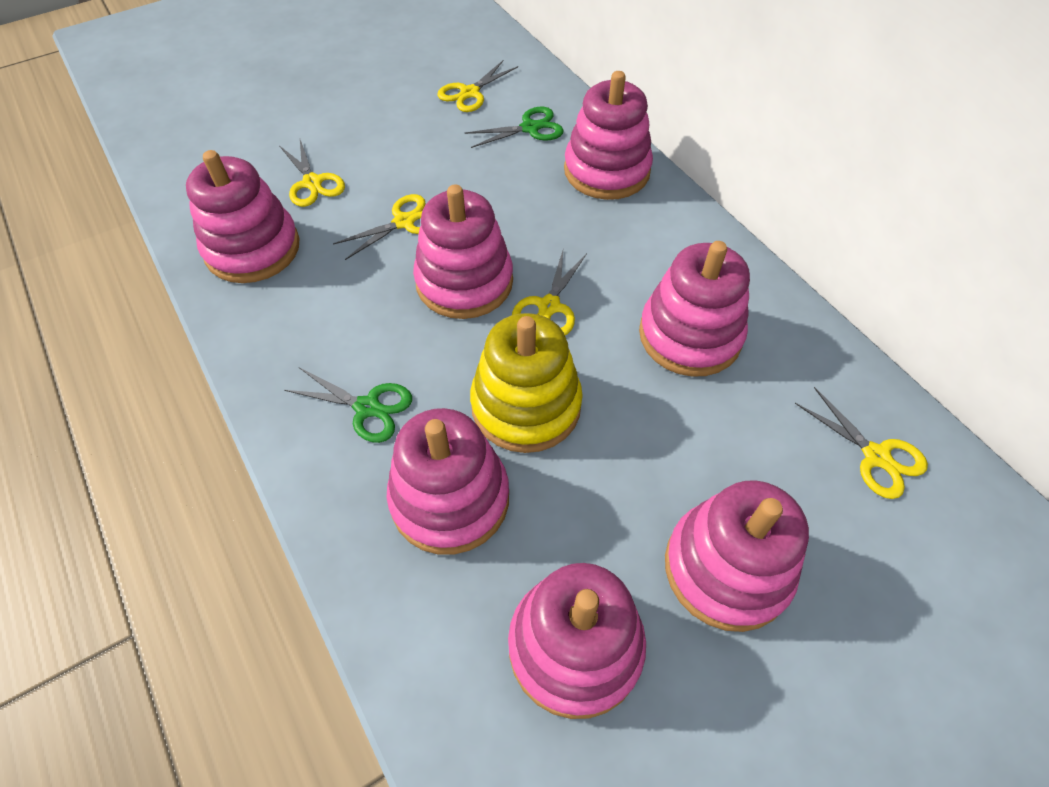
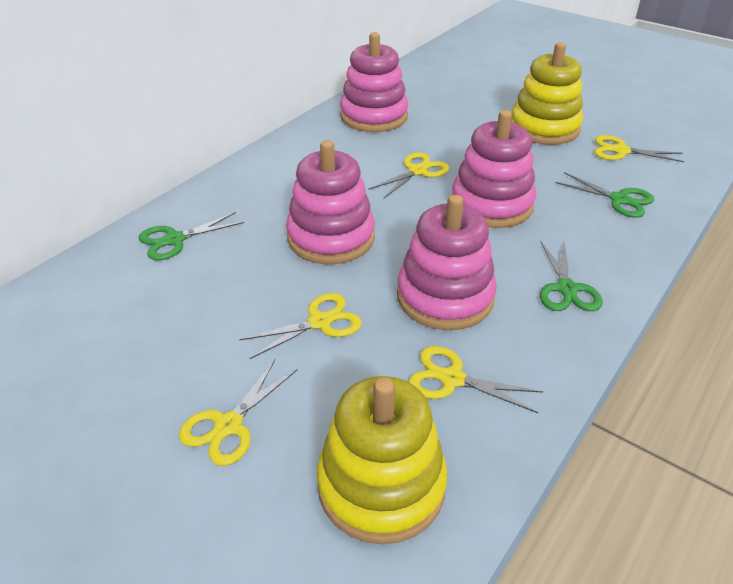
green scissors: [284,368,412,443] [465,107,564,148] = 2 -> [138,212,244,261] [540,241,603,311] [555,172,654,218] = 3
pink stacking toy: [186,150,300,283] [386,408,509,555] [413,184,513,319] [508,563,646,719] [564,71,653,200] [639,241,750,377] [665,480,809,632] = 7 -> [286,140,375,264] [340,32,408,132] [397,195,497,330] [452,110,536,228] = 4
yellow stacking toy: [470,313,583,453] = 1 -> [317,376,448,544] [511,42,583,145] = 2

